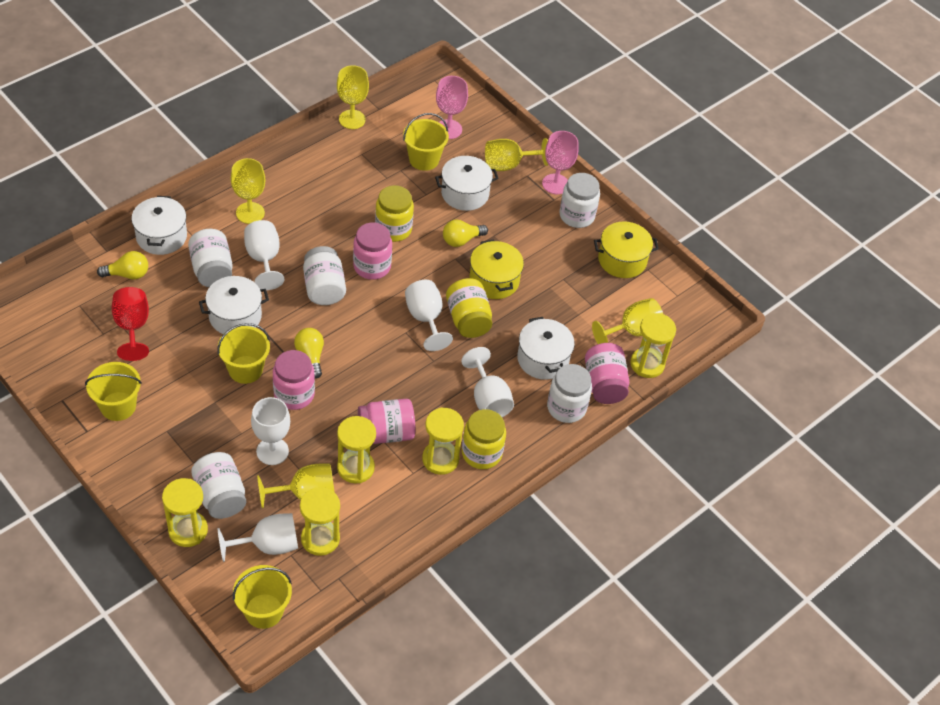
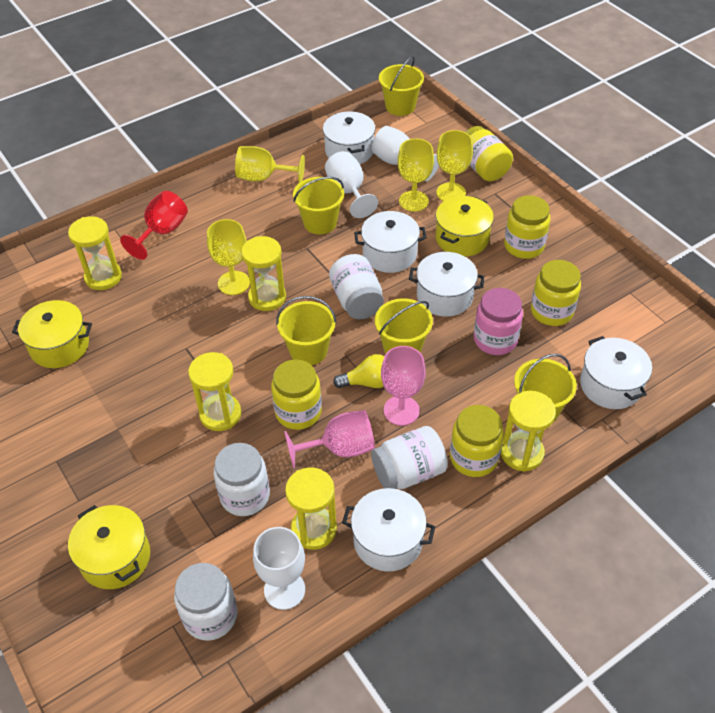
pink jar: [273,350,315,410] [353,222,392,280] [358,399,415,444] [585,343,629,404] = 4 -> [474,288,523,355] = 1
white goblet: [218,513,298,562] [244,220,284,290] [251,397,290,465] [405,280,453,351] [461,347,514,417] = 5 -> [253,527,305,610] [325,151,378,218] [372,126,439,181] = 3
white jar: [188,229,233,287] [191,452,246,519] [303,246,346,305] [547,364,592,423] [559,173,600,228] = 5 -> [174,563,237,641] [214,443,270,516] [329,254,384,319] [371,426,448,489] = 4
white pot: [131,196,187,255] [199,276,269,334] [435,156,499,211] [517,317,575,380] = 4 -> [323,112,375,164] [342,488,435,571] [354,211,427,273] [409,252,484,317] [580,336,652,409] = 5
yellow bucket: [85,362,142,421] [217,323,270,384] [233,565,292,629] [403,113,449,171] = 4 -> [276,296,336,365] [293,177,344,234] [375,298,433,354] [379,56,424,116] [514,354,577,423] = 5
yellow goblet: [231,158,265,224] [257,464,334,508] [337,65,369,129] [485,138,549,171] [592,298,663,344] = 5 -> [207,219,250,295] [235,146,305,183] [398,138,434,212] [436,130,473,201] = 4
yellow jar: [375,185,414,242] [446,278,492,338] [462,409,506,469] = 3 -> [271,359,322,430] [450,405,504,477] [466,126,513,181] [504,195,550,259] [531,260,581,326] = 5
yellow light bulb: [97,251,148,280] [294,328,324,379] [443,220,488,247] = 3 -> [333,354,384,388] = 1
yellow pot: [470,239,524,299] [594,221,659,278] = 2 -> [12,300,92,368] [68,505,150,589] [436,196,494,257] = 3

